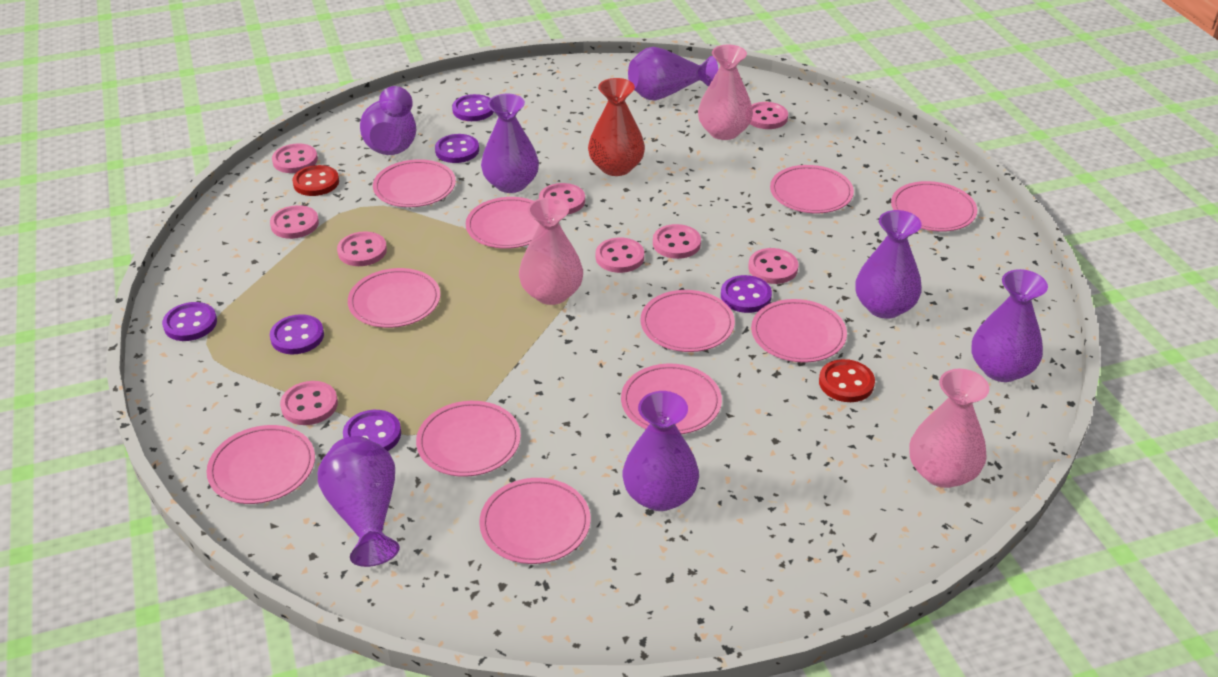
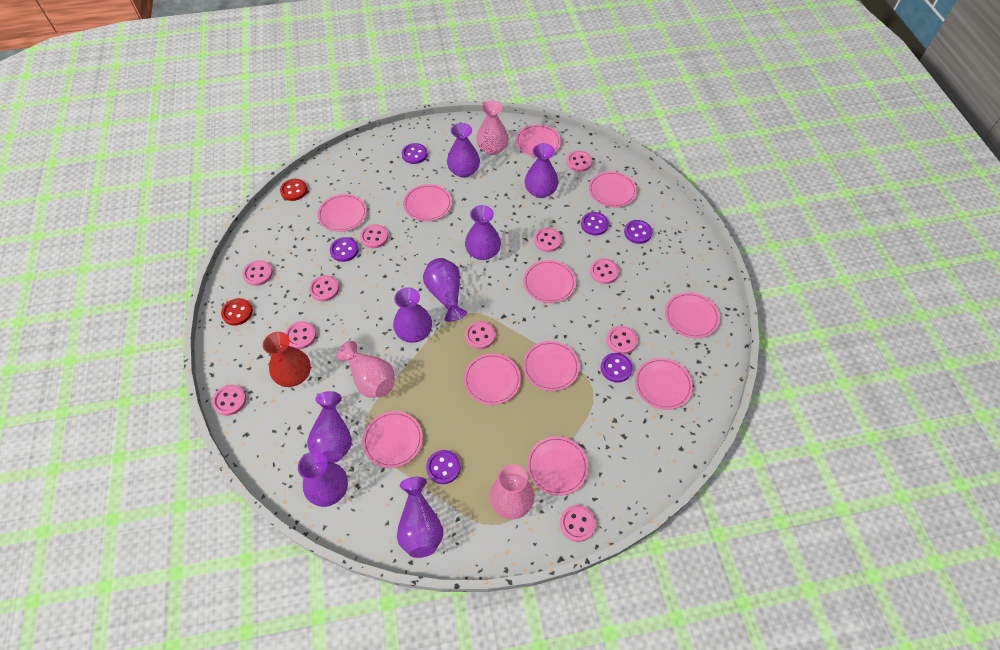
pink button: [270,205,319,239] [272,143,318,173] [280,381,338,425] [337,231,387,266] [539,183,585,215] [596,237,644,273] [653,224,701,259] [748,248,798,284] [750,102,788,129] = 9 -> [212,385,246,416] [242,260,273,286] [285,321,316,349] [309,275,339,301] [360,224,388,248] [465,321,495,349] [534,228,562,252] [560,505,596,542] [566,151,592,172] [590,259,619,284] [606,326,638,354] = 11
purple vase: [318,436,400,567] [360,86,416,155] [481,94,539,193] [623,391,699,511] [628,47,718,101] [855,210,922,319] [971,269,1048,382] = 7 -> [298,451,348,507] [307,391,352,463] [393,287,432,343] [397,477,443,558] [423,258,467,322] [447,123,480,178] [465,205,501,260] [525,143,558,198] = 8

